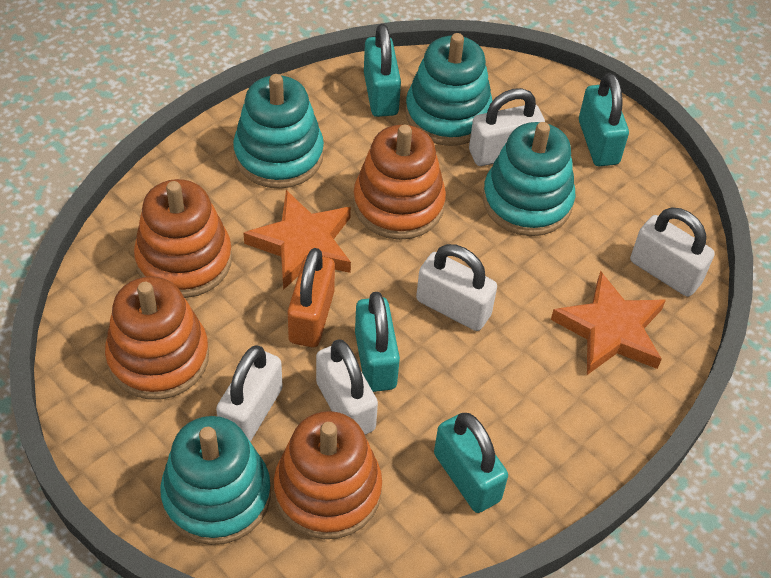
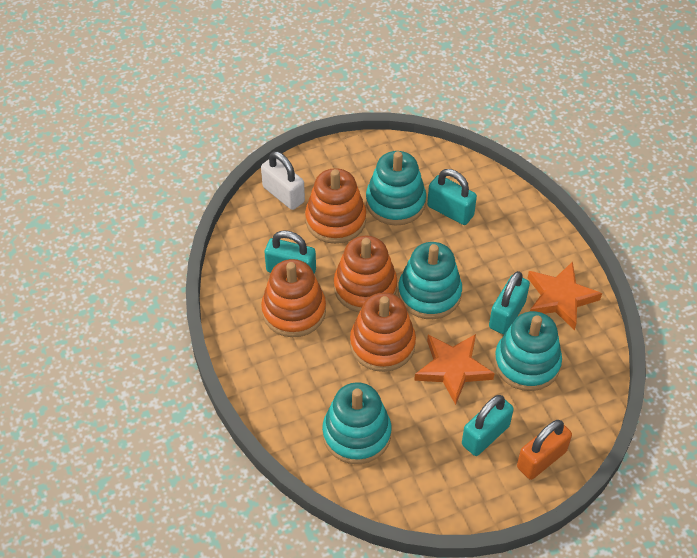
white padlock: [216,346,283,442] [316,339,378,435] [416,244,497,331] [469,88,545,166] [630,208,715,297] = 5 -> [261,151,305,210] = 1

